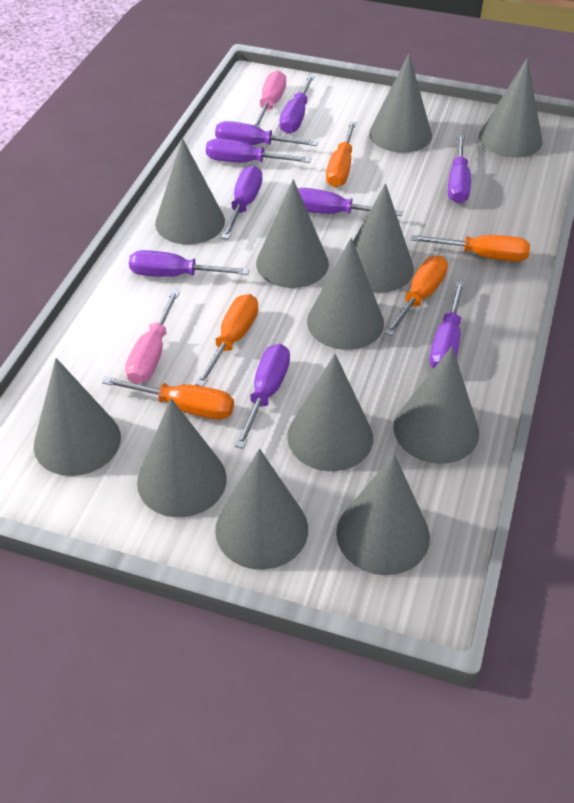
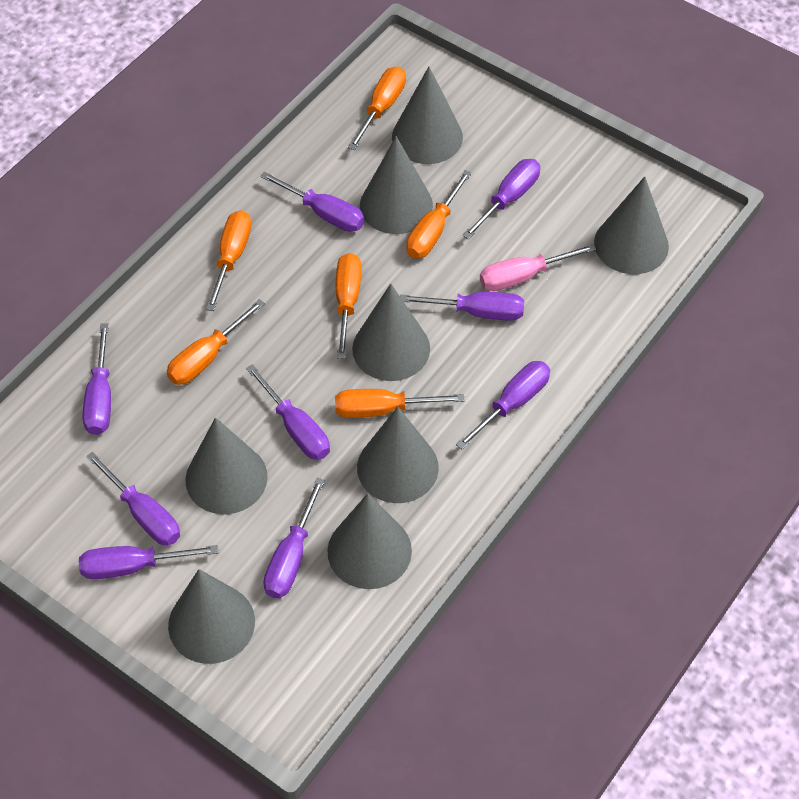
grey cone: [34,358,121,476] [137,398,227,517] [155,138,225,245] [215,449,308,570] [256,179,329,288] [287,354,373,471] [307,238,384,350] [336,454,430,575] [353,183,414,293] [369,53,432,153] [393,346,479,464] [479,58,543,158] = 12 -> [168,569,255,664] [185,418,268,514] [327,493,412,589] [352,283,430,381] [357,406,439,503] [360,136,433,234] [392,67,463,164] [594,176,669,274] = 8
orange screwdriver: [102,376,234,420] [195,294,258,386] [326,121,357,187] [385,255,448,336] [411,235,530,262] = 5 -> [167,299,265,385] [206,210,251,311] [335,389,465,418] [336,253,361,359] [348,67,406,150] [406,170,472,259] = 6
pink screwdriver: [125,290,180,384] [253,70,286,127] = 2 -> [480,244,596,291] = 1

